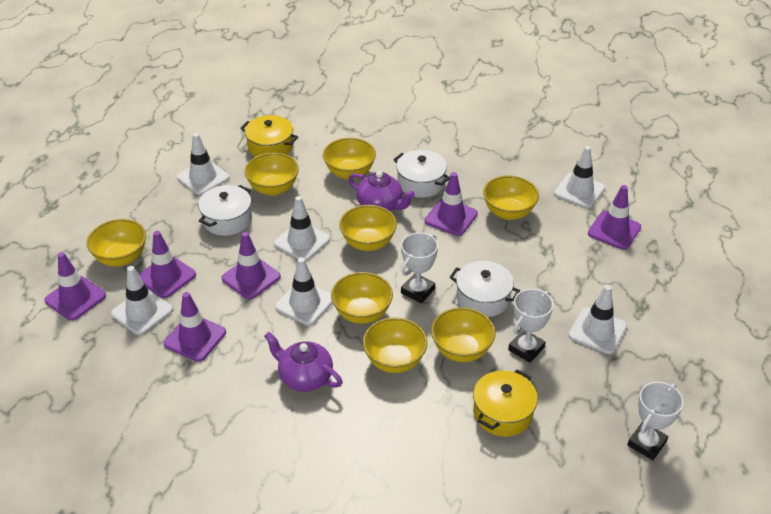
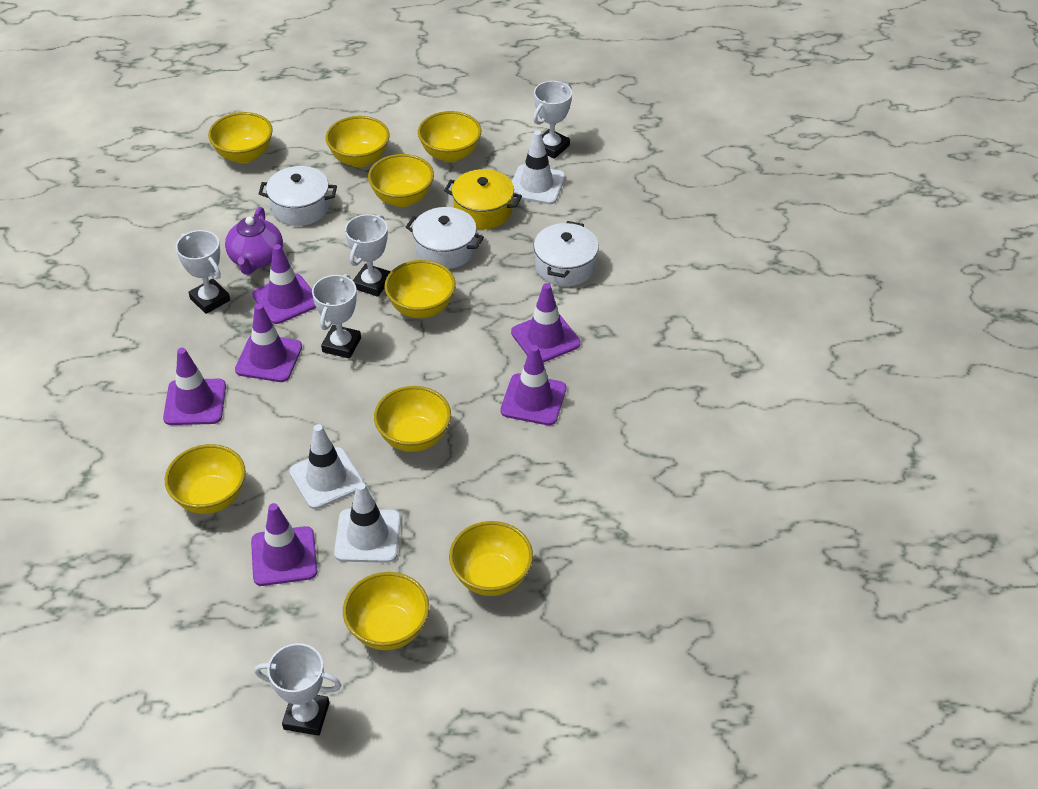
purple teapot: [264,332,343,392] [349,171,415,211] = 2 -> [225,207,283,275] = 1
white traffic cone: [111,266,173,335] [177,133,229,195] [274,196,330,261] [275,257,333,326] [554,146,605,208] [568,285,627,354] = 6 -> [289,424,364,509] [334,482,401,563] [512,130,565,204] = 3
white trophy: [401,233,438,303] [508,289,553,363] [627,382,684,460] = 3 -> [176,230,230,314] [255,643,341,736] [312,274,361,359] [345,214,391,297] [533,81,572,159] = 5
yellow bowl: [87,219,146,267] [244,153,299,196] [323,138,376,180] [331,272,393,324] [339,205,397,251] [363,317,428,373] [431,307,495,362] [483,176,539,220] = 8 -> [165,444,246,514] [208,112,273,163] [325,116,390,167] [343,572,429,650] [368,154,434,207] [374,386,451,452] [384,260,456,318] [418,111,481,162] [449,521,533,596] = 9
yellow pot: [240,115,298,157] [473,370,538,437] = 2 -> [444,169,522,229] = 1

